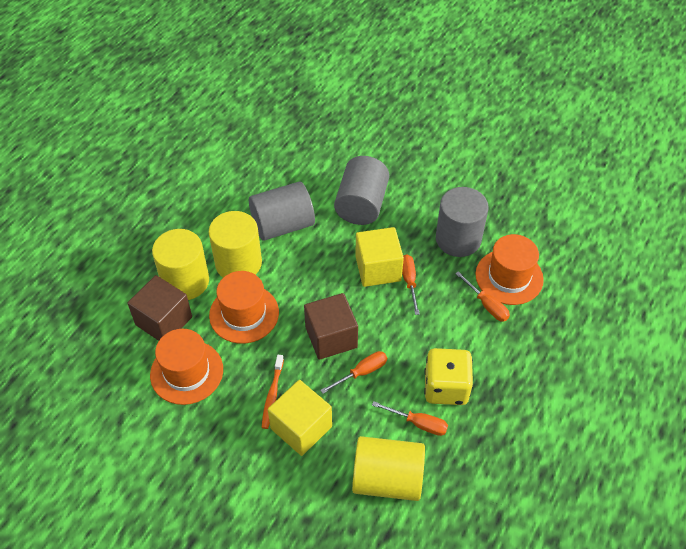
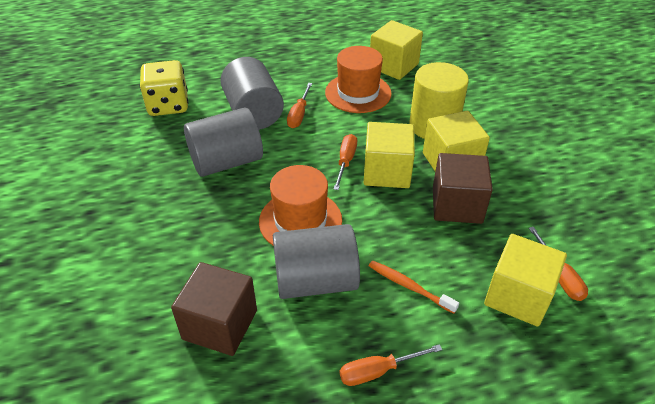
orange hat: [150,329,223,405] [209,271,279,344] [475,234,544,305] = 3 -> [259,165,342,246] [325,46,392,113] = 2
yellow cube: [268,380,332,456] [355,227,404,287] = 2 -> [364,122,415,188] [370,20,423,80] [423,111,490,171] [484,234,567,327] = 4
yellow cylinder: [152,229,209,300] [208,211,262,277] [352,436,425,501] = 3 -> [409,62,469,139] = 1

